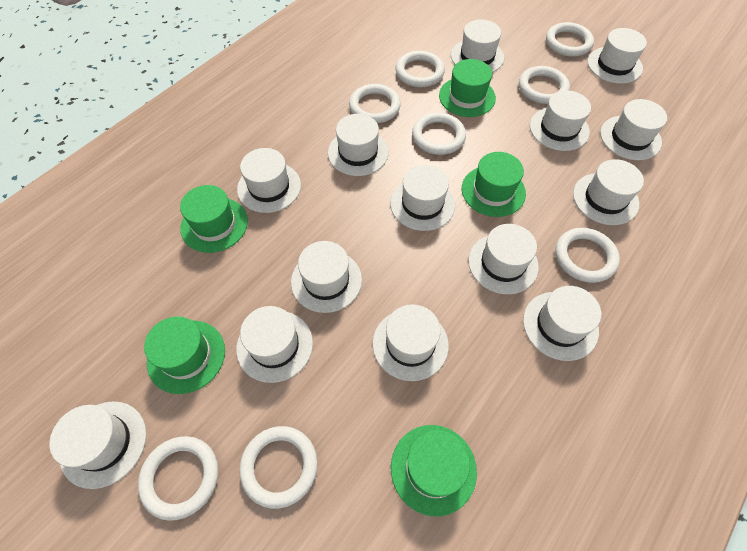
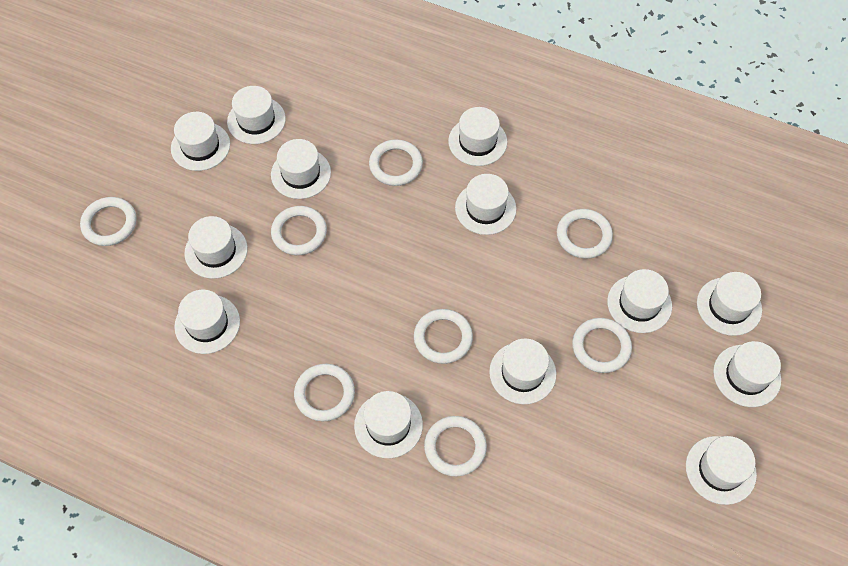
green hat: [144,316,225,394] [180,185,248,253] [391,425,477,516] [439,59,496,117] [462,152,526,217] = 5 -> none = 0
white hat: [50,402,146,489] [236,306,313,383] [237,148,301,213] [291,241,362,313] [328,114,389,176] [373,304,449,381] [390,165,455,231] [451,20,504,72] [468,224,539,294] [523,286,601,361] [530,90,591,151] [573,159,644,225] [587,28,647,84] [600,99,667,160] = 14 -> [171,112,230,171] [174,290,240,354] [184,216,248,279] [227,86,286,144] [271,139,331,199] [354,391,423,458] [448,107,507,166] [455,174,516,235] [489,338,556,404] [607,269,672,333] [686,436,757,505] [697,272,762,336] [713,341,781,407] = 13

